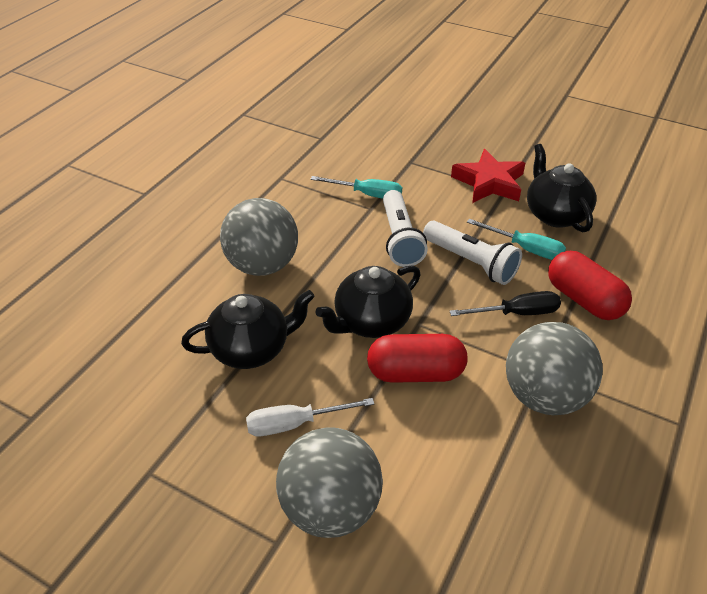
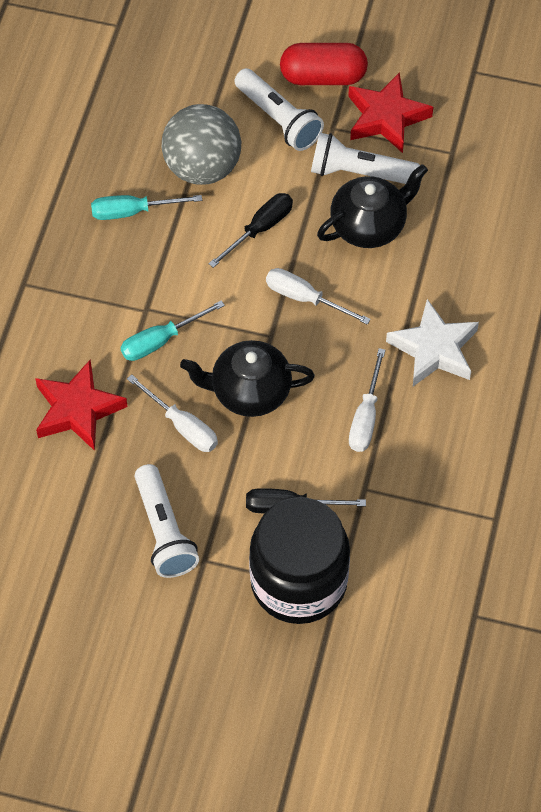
black jar: none = 0 -> [249,497,350,624] = 1
black screwdriver: [450,291,561,316] = 1 -> [208,193,293,268] [246,488,366,513] = 2
black teapot: [181,290,315,369] [315,265,421,338] [527,144,596,232] = 3 -> [180,340,315,417] [317,164,428,248] = 2
grey ball: [220,198,298,276] [276,427,383,538] [506,322,603,415] = 3 -> [162,104,241,185] = 1
red capsule: [367,334,467,383] [548,251,632,320] = 2 -> [280,43,368,85] = 1
red star: [451,149,525,203] = 1 -> [35,360,127,451] [348,72,433,153] = 2
white flashlight: [383,190,428,267] [423,221,522,285] = 2 -> [135,464,199,578] [234,68,324,151] [311,133,420,184] = 3
white screwdriver: [246,398,374,436] = 1 -> [127,374,218,452] [266,268,371,325] [349,348,385,452] = 3
white star: none = 0 -> [386,299,479,386] = 1

